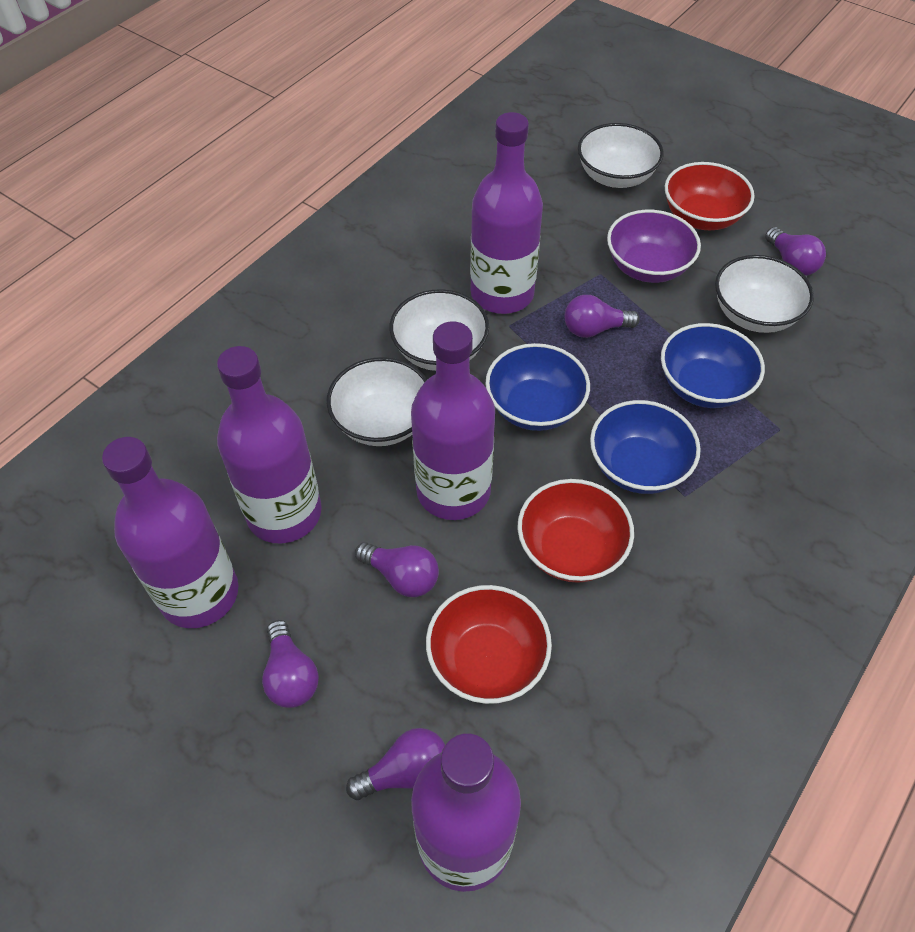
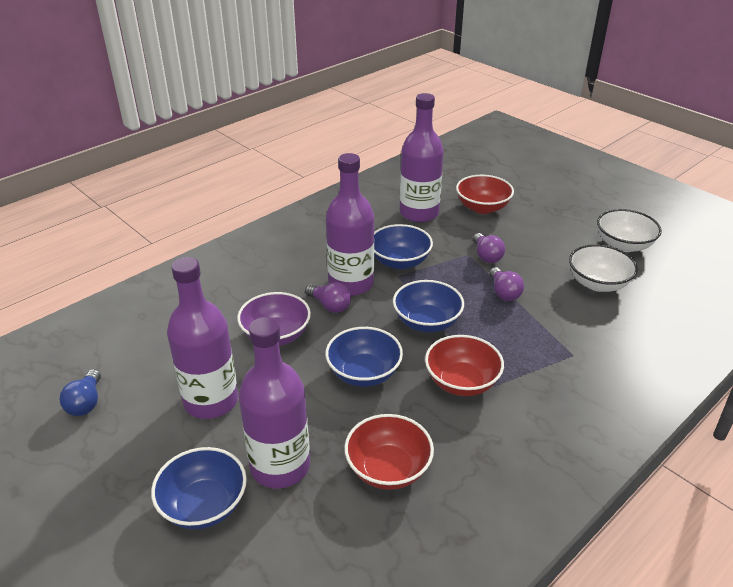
blue bowl: [485,343,590,431] [590,400,701,494] [661,323,765,408] = 3 -> [151,447,247,529] [325,327,403,387] [374,224,433,269] [393,280,464,332] = 4
blue light bulb: none = 0 -> [60,369,101,416] = 1
purple bottle: [102,437,238,628] [217,346,322,544] [411,322,495,520] [411,733,521,892] [470,112,543,314] = 5 -> [167,257,238,419] [239,317,310,489] [326,153,374,296] [400,93,444,223] = 4
purple light bulb: [262,620,319,708] [346,728,445,800] [355,542,439,597] [565,295,640,338] [765,227,826,276] = 5 -> [305,282,351,313] [473,233,505,263] [489,267,524,301] = 3
white bowl: [327,357,427,446] [389,289,489,371] [578,123,664,188] [715,255,814,333] = 4 -> [569,244,638,292] [597,209,662,252] = 2

